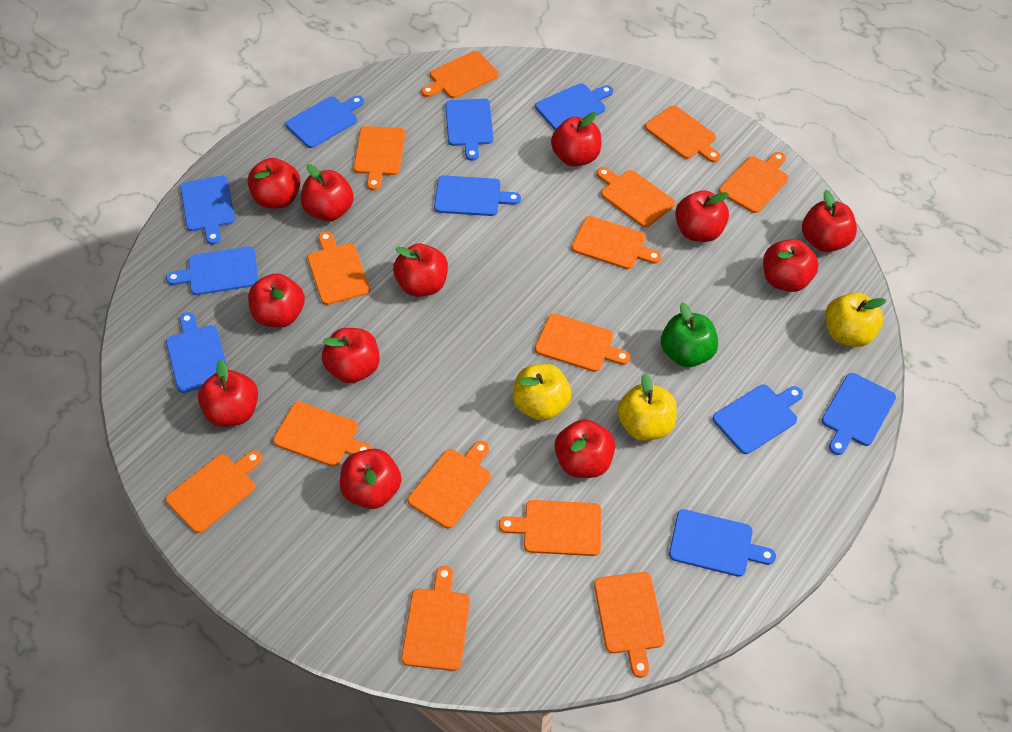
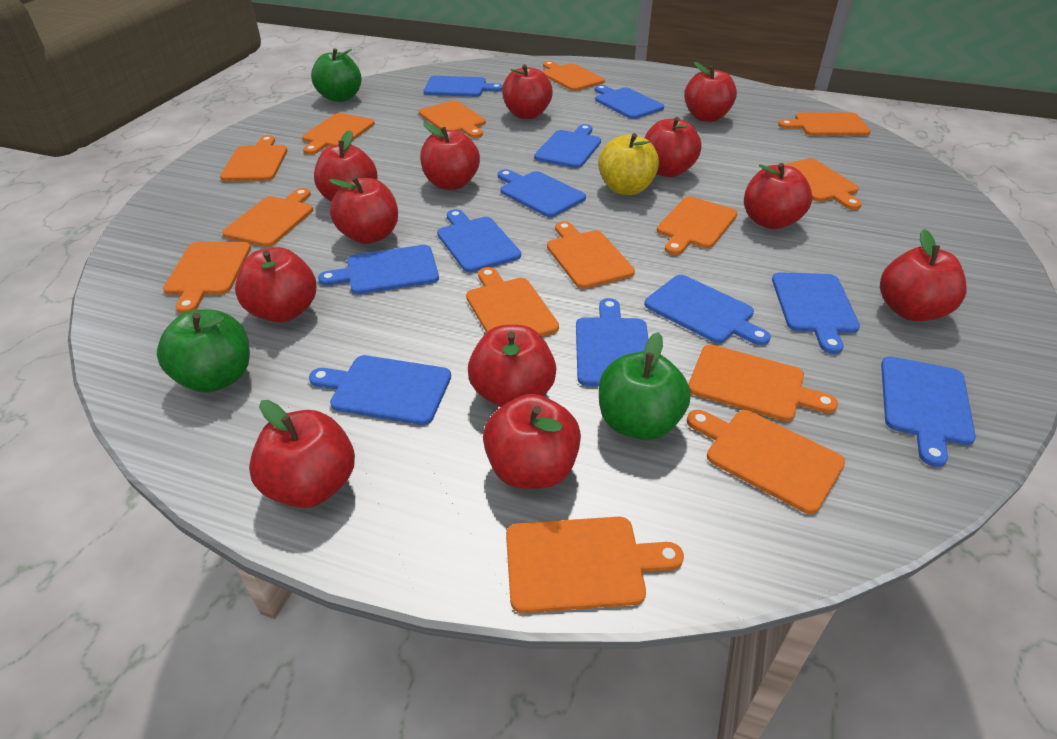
blue cutting board: [166,246,258,295] [166,312,228,393] [180,175,235,245] [286,96,364,148] [434,175,521,216] [445,99,494,161] [535,83,613,130] [669,509,776,577] [713,385,803,454] [822,373,896,455] = 10 -> [309,355,451,425] [318,245,439,294] [424,76,503,97] [437,209,521,273] [498,169,586,217] [534,124,601,168] [576,298,649,386] [595,85,664,119] [644,275,771,346] [772,272,860,354] [881,356,976,467] = 11
green apple: [661,303,718,367] = 1 -> [157,309,250,393] [311,48,362,102] [599,332,691,440] = 3
yellow apple: [513,364,571,421] [617,373,677,441] [825,292,886,347] = 3 -> [598,133,659,195] = 1

